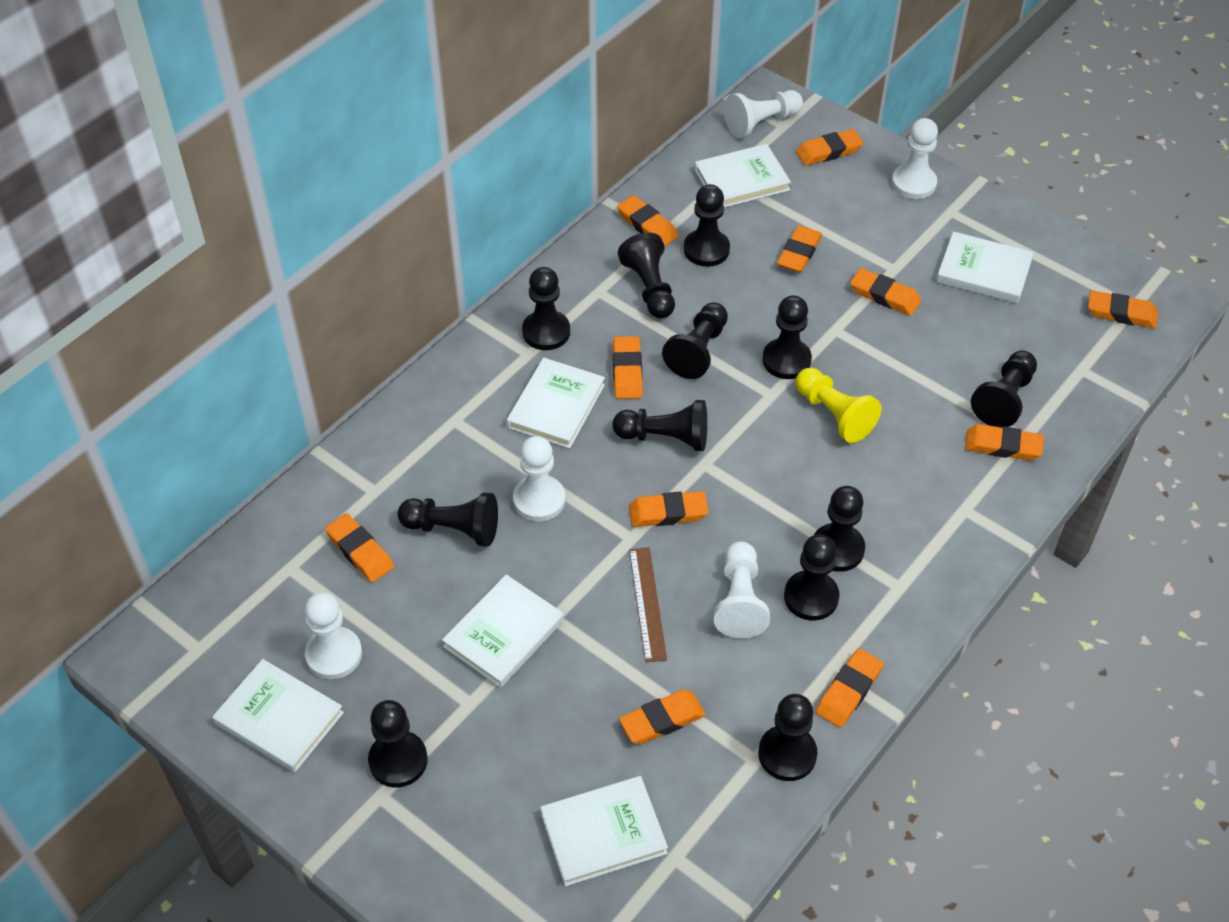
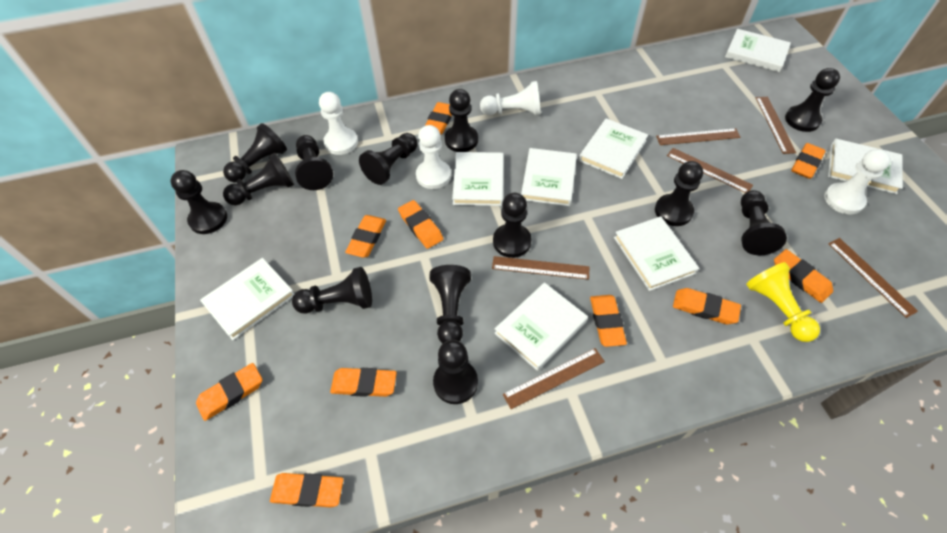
black pawn: [368,700,428,787] [397,493,498,547] [522,267,570,350] [613,400,707,451] [618,233,675,319] [662,302,728,379] [684,184,730,267] [758,694,818,781] [762,295,812,379] [784,534,839,620] [814,486,865,572] [971,351,1037,427] = 12 -> [170,170,227,234] [223,123,287,183] [223,153,294,205] [292,267,372,313] [295,135,333,190] [359,133,418,185] [430,265,471,343] [433,340,478,404] [445,89,478,152] [493,193,531,258] [655,161,703,226] [741,190,787,255] [785,68,840,132] = 13
brown ruler: [629,547,667,662] = 1 -> [492,256,589,280] [503,348,605,409] [656,128,741,145] [667,148,753,193] [756,97,796,154] [828,238,918,318] = 6
orange eraser: [325,513,394,582] [613,336,642,399] [617,195,678,246] [619,690,706,744] [629,491,708,527] [777,226,822,272] [796,129,863,166] [816,648,884,728] [850,268,921,316] [965,424,1044,460] [1088,290,1158,328] = 11 -> [196,363,262,421] [270,473,343,508] [330,368,397,397] [345,215,386,258] [398,200,443,249] [425,102,452,134] [590,295,627,347] [673,288,741,324] [774,249,833,303] [791,143,826,179] = 10
white book: [212,659,344,772] [442,575,564,688] [507,358,605,448] [540,776,668,886] [695,144,791,208] [936,231,1034,303] = 6 -> [200,258,294,340] [452,152,504,206] [494,282,588,371] [521,148,577,206] [579,118,648,179] [614,216,699,291] [725,29,791,72] [828,139,903,194] = 8
white pawn: [305,593,362,679] [513,436,565,521] [714,541,770,638] [724,90,803,138] [892,118,938,199] = 5 -> [319,92,358,155] [416,125,451,189] [480,81,541,116] [824,149,891,214] = 4

